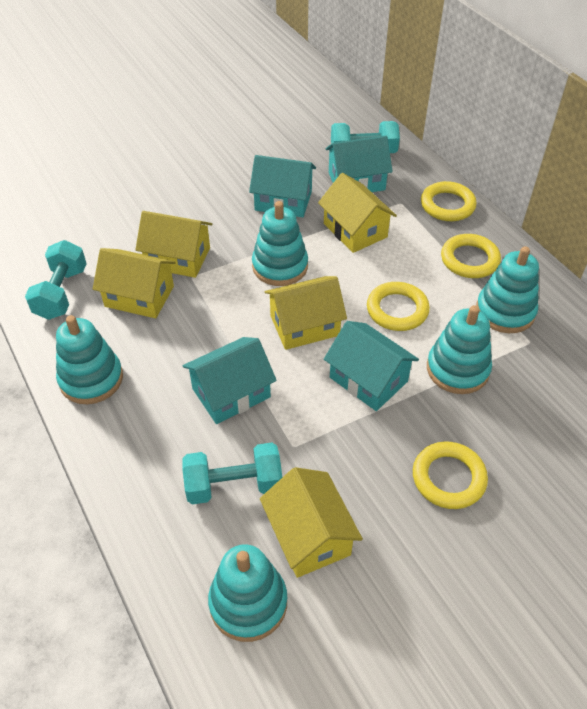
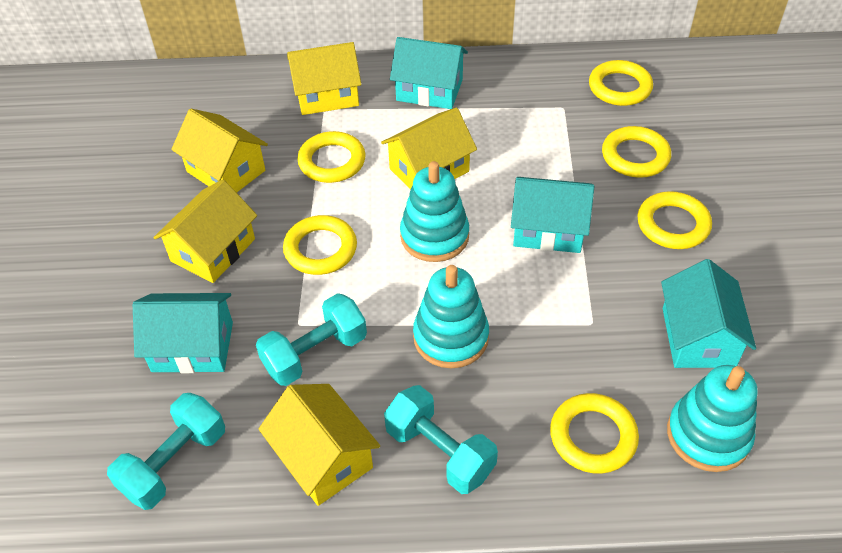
turquoise stacking toy: [56,315,123,404] [208,544,287,642] [252,201,308,286] [427,305,492,394] [476,246,539,333] = 5 -> [400,161,469,262] [413,265,489,368] [667,365,758,472] = 3
yellow ring: [367,282,430,331] [413,441,488,509] [421,181,477,221] [441,234,501,278] = 4 -> [283,215,357,275] [297,131,366,183] [550,393,639,474] [589,60,653,106] [602,126,671,178] [637,191,712,249] = 6

